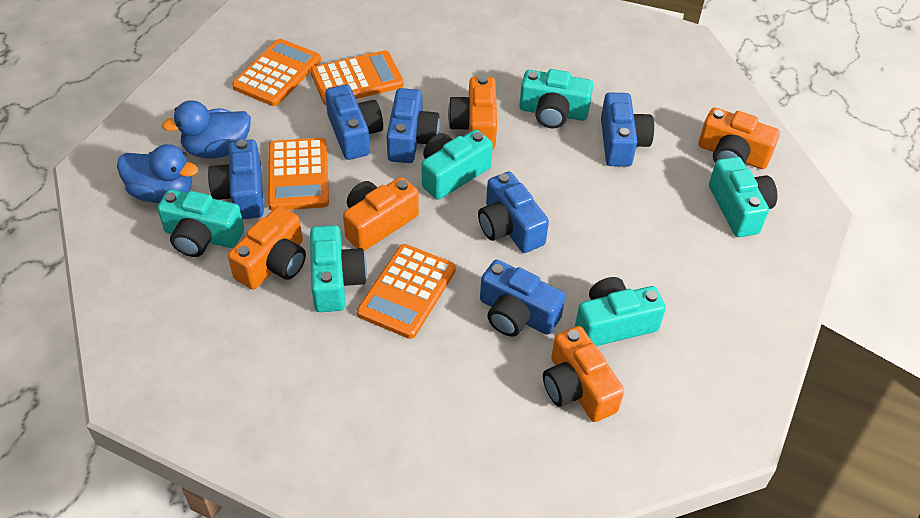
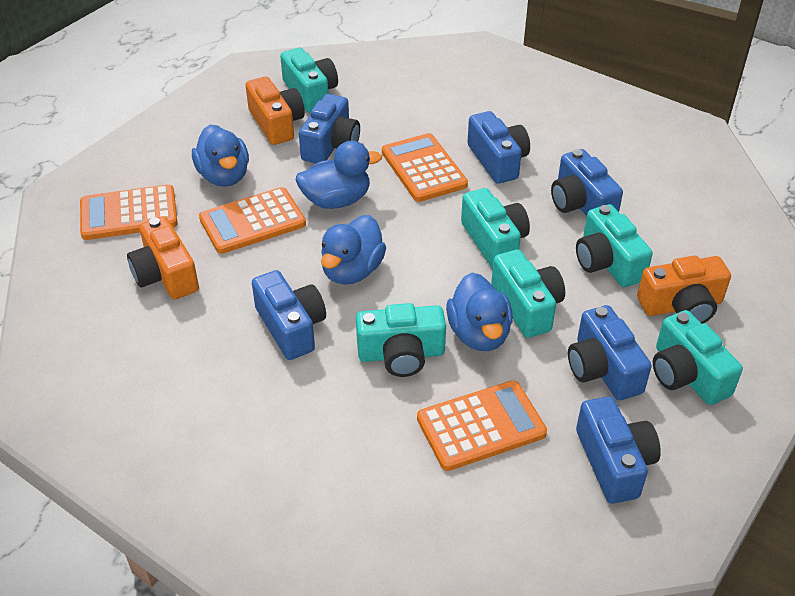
blue duck: [117,144,198,203] [162,100,251,159] = 2 -> [192,125,249,187] [296,141,382,209] [321,215,386,285] [446,273,513,351] = 4
orange camera: [228,206,306,290] [343,177,419,251] [448,76,497,149] [543,326,624,422] [698,107,780,169] = 5 -> [127,216,199,300] [246,77,305,145] [637,256,731,324] = 3

